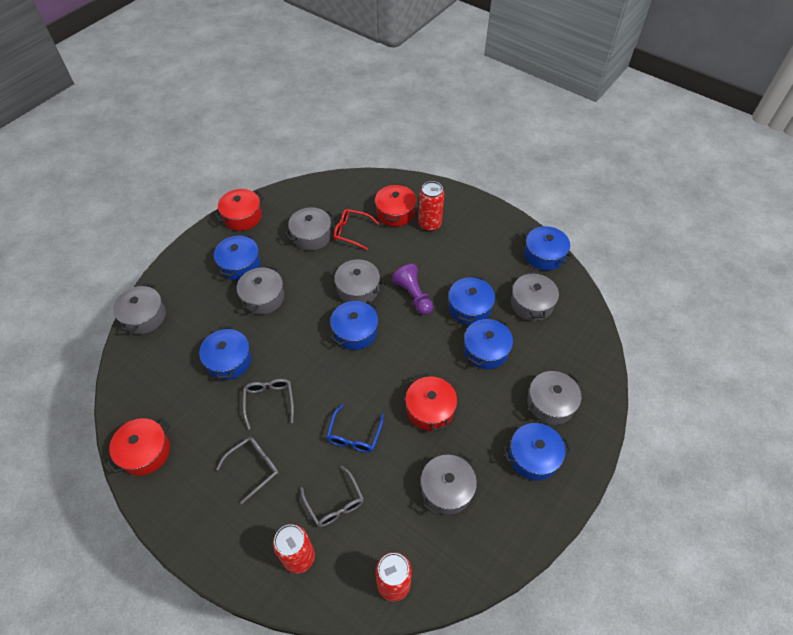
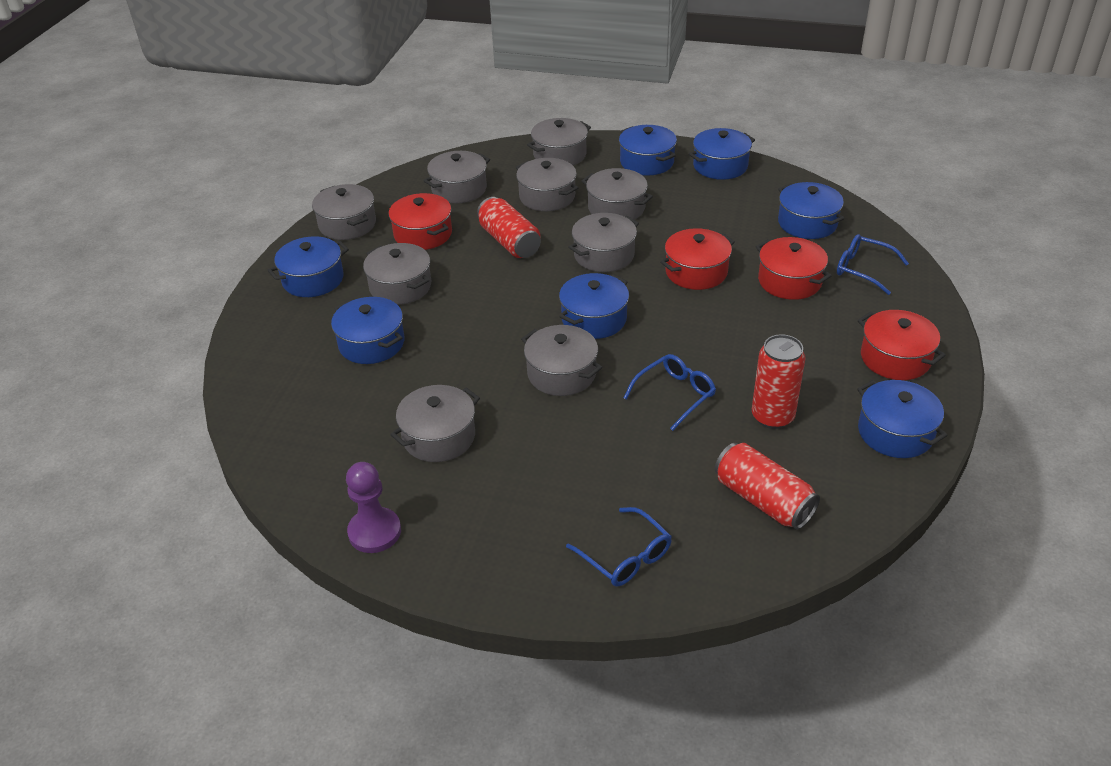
blue glasses: [326,404,384,453] = 1 -> [566,507,672,586] [624,354,716,431] [837,234,909,295] = 3
grey glasses: [216,437,279,504] [243,379,294,430] [300,466,364,527] = 3 -> none = 0
grey pot: [113,283,166,334] [237,265,284,314] [284,207,335,251] [330,259,385,304] [421,452,477,515] [511,271,559,321] [527,371,581,425] = 7 -> [312,184,376,240] [363,243,431,305] [390,385,480,462] [423,151,490,203] [516,158,578,211] [521,325,602,396] [527,118,591,165] [569,213,639,272] [582,168,653,220] = 9
red glasses: [334,209,379,250] = 1 -> none = 0

